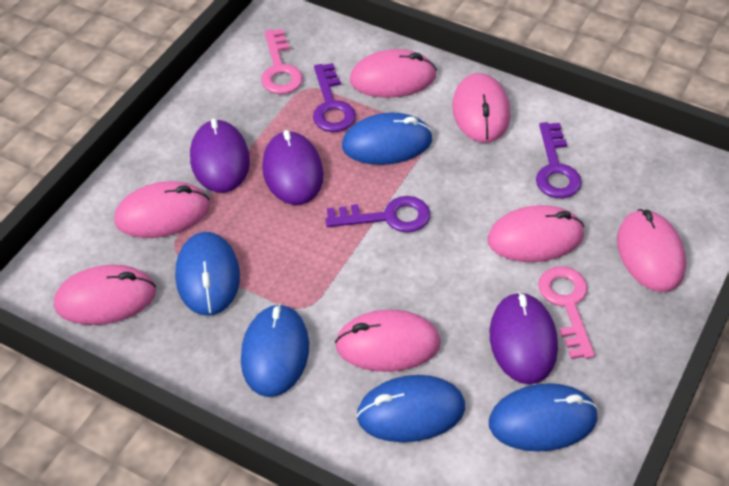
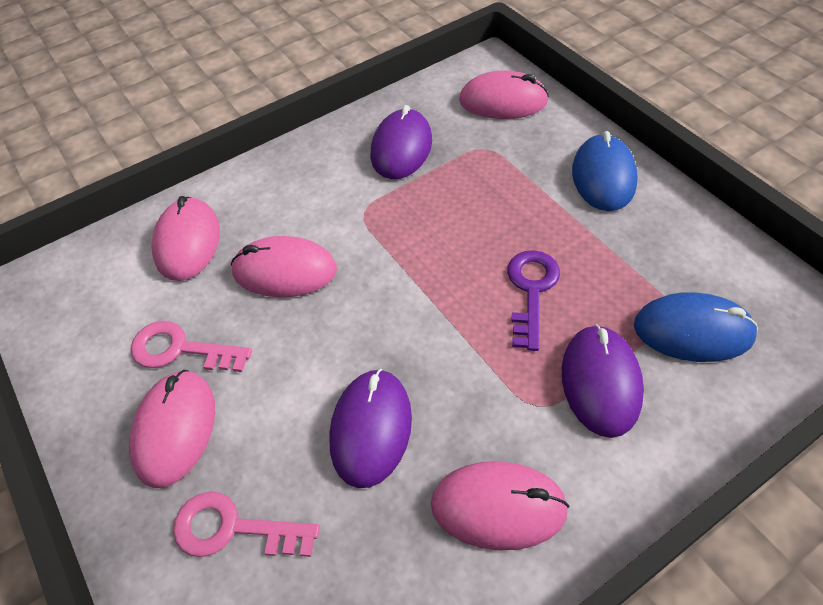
blue mouse: [175,232,240,316] [241,303,309,397] [342,113,433,165] [356,375,465,442] [489,383,598,452] = 5 -> [572,131,638,211] [634,292,758,362] = 2
pink mouse: [54,265,156,325] [114,181,210,238] [335,310,441,372] [350,49,437,98] [452,73,510,143] [488,205,584,262] [617,209,686,292] = 7 -> [129,370,215,488] [152,196,220,281] [231,236,337,297] [431,461,569,551] [459,70,549,119] = 5
purple key: [313,63,356,132] [325,196,430,233] [536,122,582,198] = 3 -> [507,250,560,351] = 1

